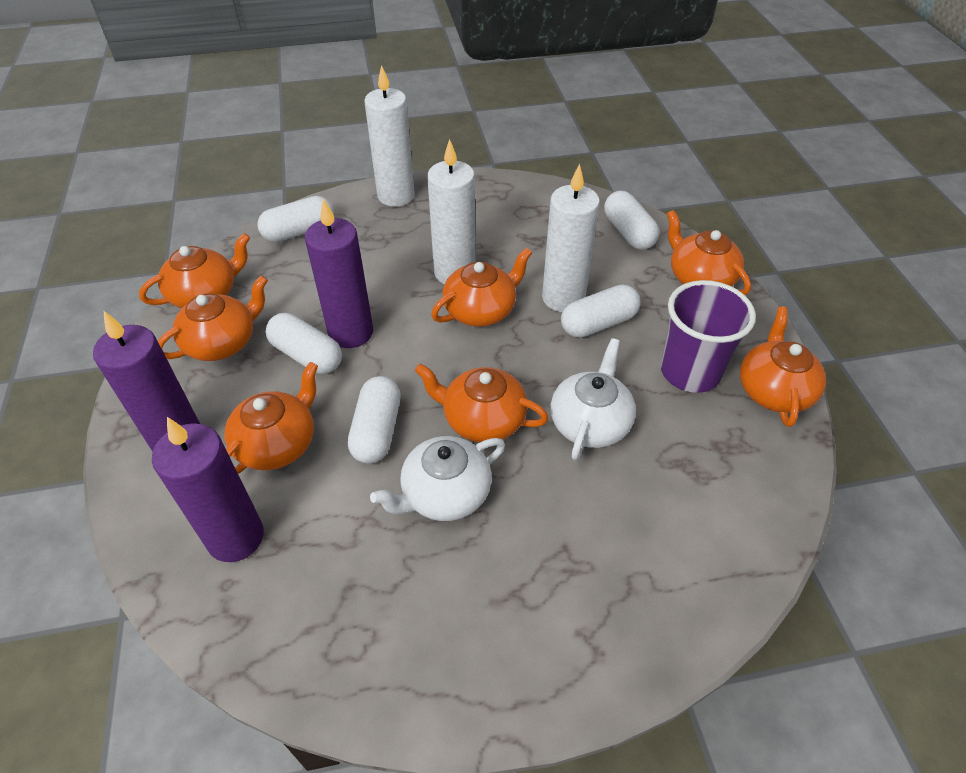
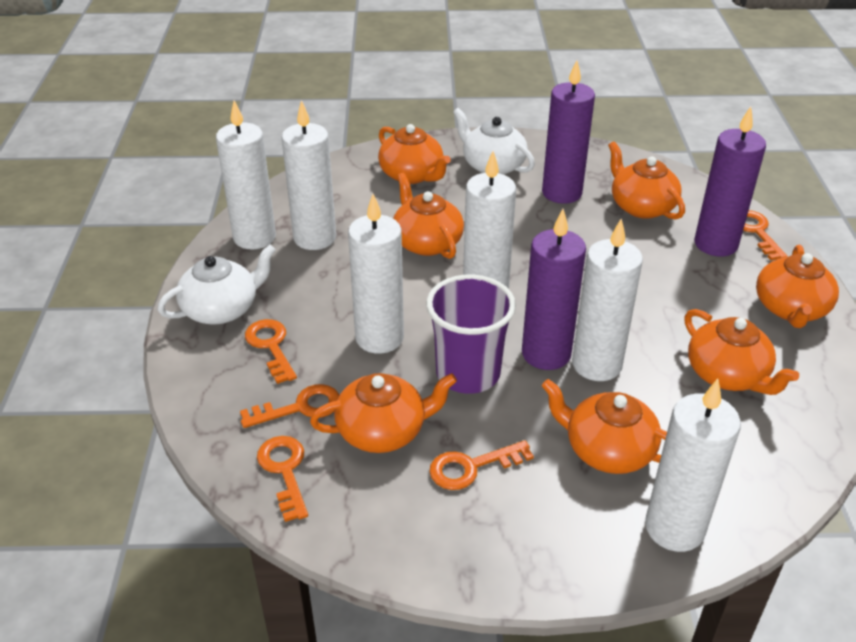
orange key: none = 0 -> [240,384,340,428] [245,319,297,384] [257,436,308,522] [429,440,534,490] [743,210,788,260] = 5
white candle: [364,65,415,207] [427,139,476,284] [542,164,600,312] = 3 -> [216,100,276,250] [281,100,336,250] [348,194,404,354] [463,151,516,289] [572,219,643,381] [645,379,741,552] = 6
white capsule: [257,196,334,242] [266,313,342,374] [348,376,400,464] [561,285,641,338] [604,191,659,250] = 5 -> none = 0

